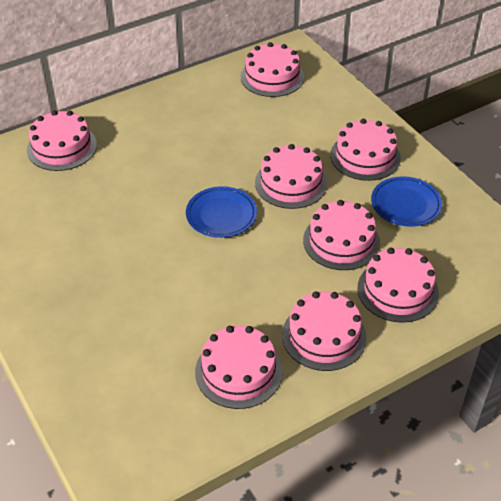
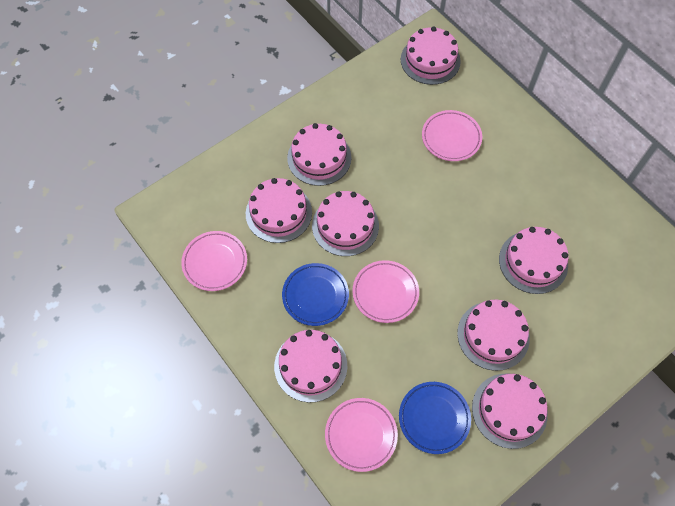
pink plate: none = 0 -> [181,231,247,291] [325,398,398,472] [352,260,419,323] [422,110,482,161] = 4

